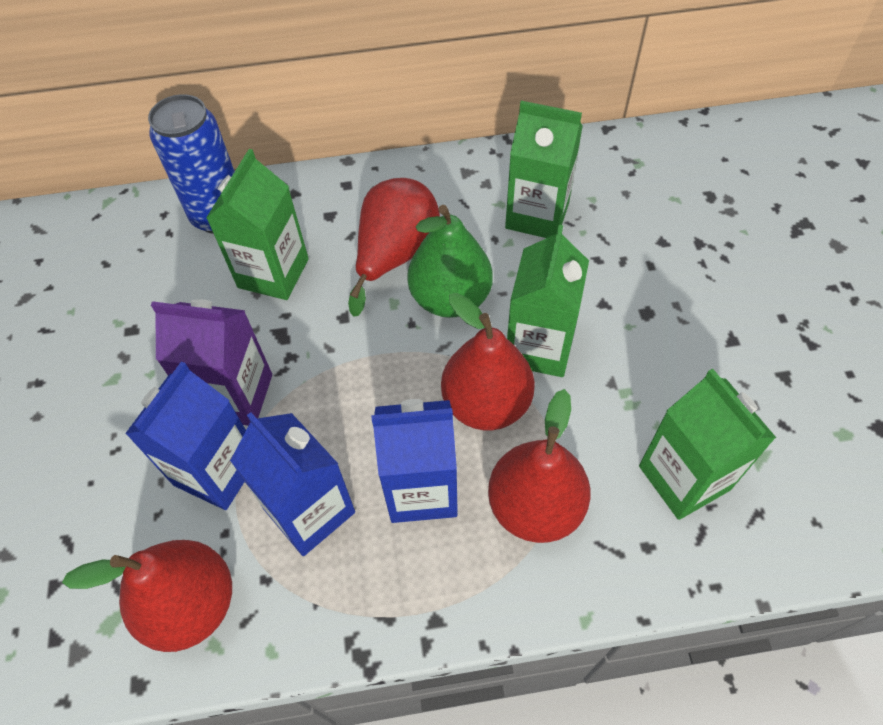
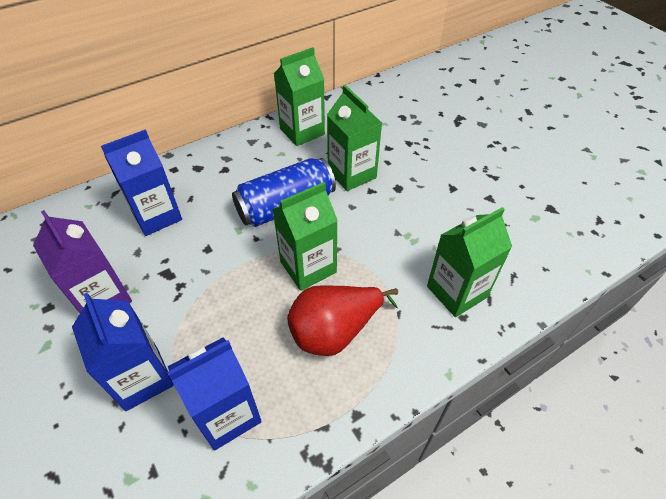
green pear: [407,205,493,318] = 1 -> none = 0
red pear: [62,540,232,652] [348,178,440,317] [441,293,535,430] [488,389,591,543] = 4 -> [287,285,398,356] = 1

